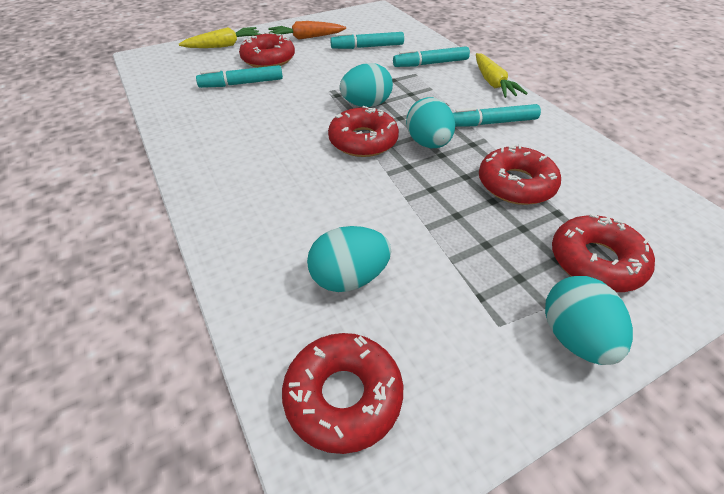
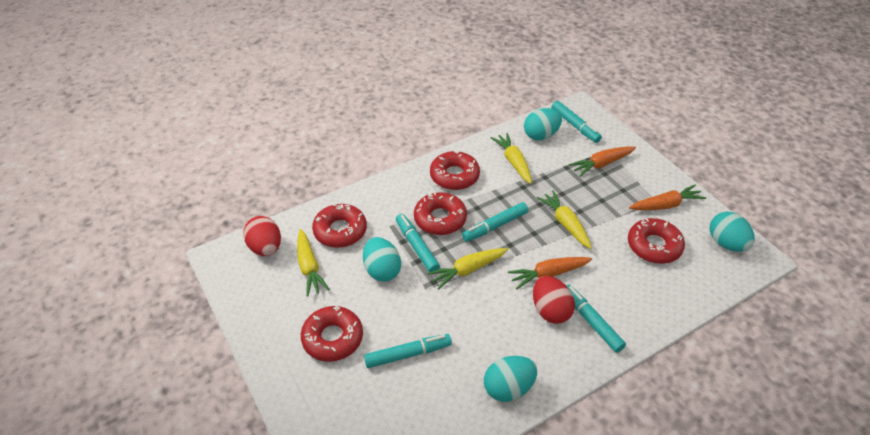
orange carrot: [268,21,346,40] = 1 -> [508,257,592,289] [569,146,636,177] [629,184,706,210] = 3
red egg: none = 0 -> [243,216,281,256] [533,276,575,324] = 2
turquoise marker: [196,65,283,88] [330,32,404,49] [393,46,470,67] [453,104,541,127] = 4 -> [364,334,452,368] [396,214,440,272] [462,202,528,242] [552,101,602,143] [566,284,626,353] = 5
yellow carrot: [179,27,260,48] [476,53,528,98] = 2 -> [297,229,330,297] [428,248,508,289] [491,133,532,184] [537,190,592,249] = 4

